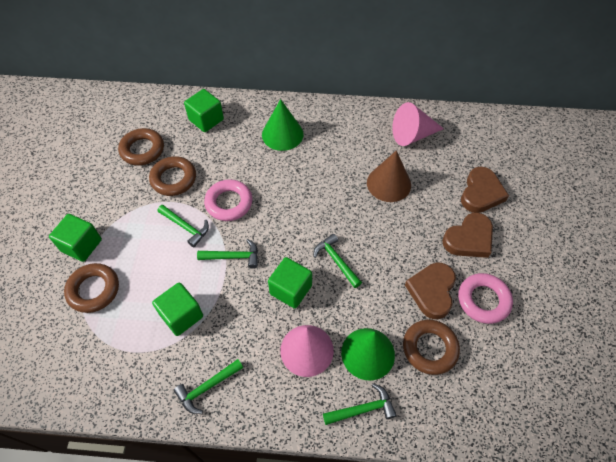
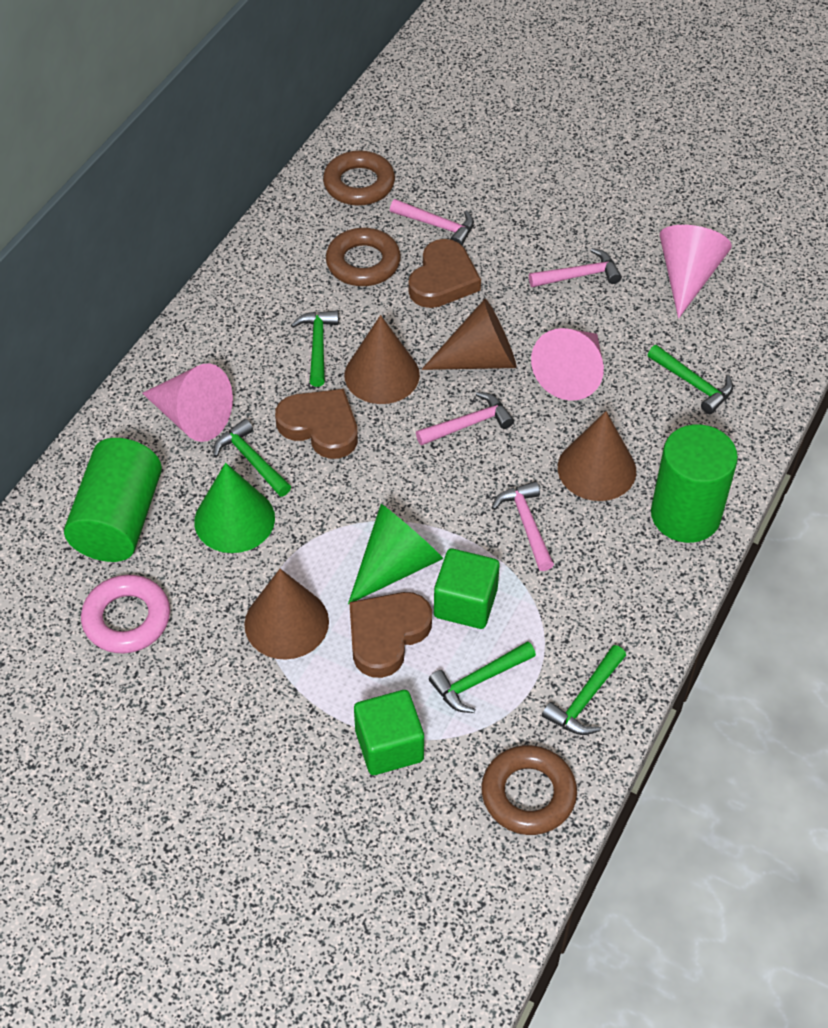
brown cone: [367,150,411,202] = 1 -> [244,569,329,659] [344,315,420,404] [422,299,516,370] [558,411,636,501] = 4
brown ring: [64,263,119,313] [118,128,164,166] [149,156,196,196] [403,320,460,375] = 4 -> [323,150,395,206] [326,228,401,286] [481,745,577,835] = 3
green cube: [49,214,102,262] [152,283,203,336] [184,89,224,132] [268,257,312,309] = 4 -> [354,690,424,775] [434,549,500,629] = 2
green cylinder: none = 0 -> [64,438,162,562] [651,424,738,543] = 2
pink cone: [280,325,334,377] [392,102,444,146] = 2 -> [142,363,233,442] [531,328,604,401] [660,225,732,319] = 3
pink hammer: none = 0 -> [390,199,474,246] [416,392,514,446] [491,481,554,571] [529,248,622,287] = 4
pink ring: [204,179,252,221] [458,273,513,324] = 2 -> [81,575,170,653] = 1

